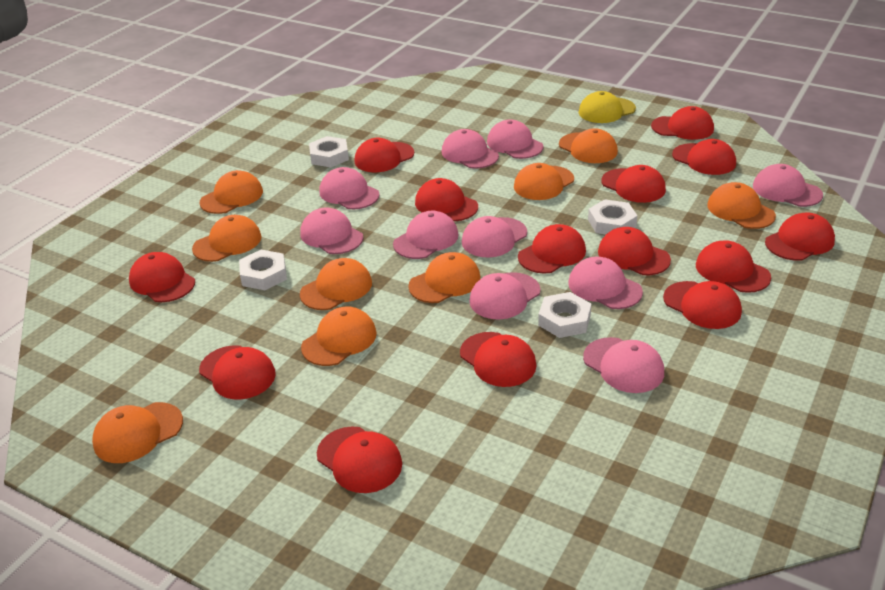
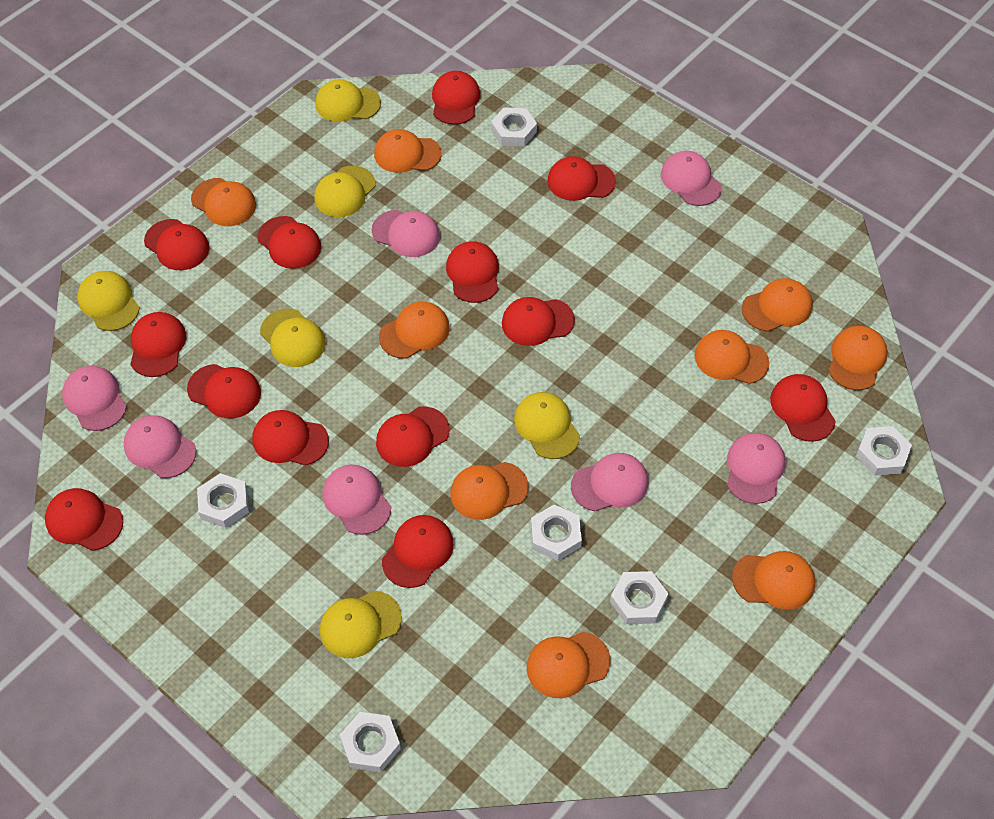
pink cap: [301,207,363,254] [319,167,380,209] [393,211,459,259] [442,129,499,169] [462,216,527,258] [469,272,540,319] [487,119,544,159] [569,257,643,309] [583,337,664,393] [753,164,823,207] = 10 -> [62,366,127,431] [123,415,196,478] [322,465,391,535] [372,210,440,257] [571,453,648,512] [661,151,722,206] [727,433,785,504] = 7
red cap: [129,252,195,302] [199,345,276,400] [317,426,402,493] [355,138,414,172] [415,178,478,221] [460,332,537,387] [518,224,586,274] [598,227,671,275] [601,165,666,203] [651,106,714,140] [663,281,742,329] [672,139,736,175] [696,240,771,293] [765,213,835,261] = 14 -> [45,488,123,551] [130,312,186,377] [144,219,209,270] [187,364,261,418] [252,410,329,466] [258,216,321,269] [376,406,450,467] [382,515,454,588] [432,71,480,125] [446,241,499,303] [502,297,575,346] [547,156,616,201] [770,374,836,442] = 13
white nut: [239,250,287,290] [309,136,349,167] [538,292,591,338] [588,199,637,235] = 4 -> [197,473,249,528] [340,712,401,772] [491,107,537,146] [531,505,582,561] [610,571,669,624] [856,426,912,476] = 6
yellow cap: [578,91,636,123] = 1 -> [77,271,140,331] [260,309,326,367] [315,166,375,217] [316,79,381,122] [320,591,402,658] [514,392,580,459] = 6

